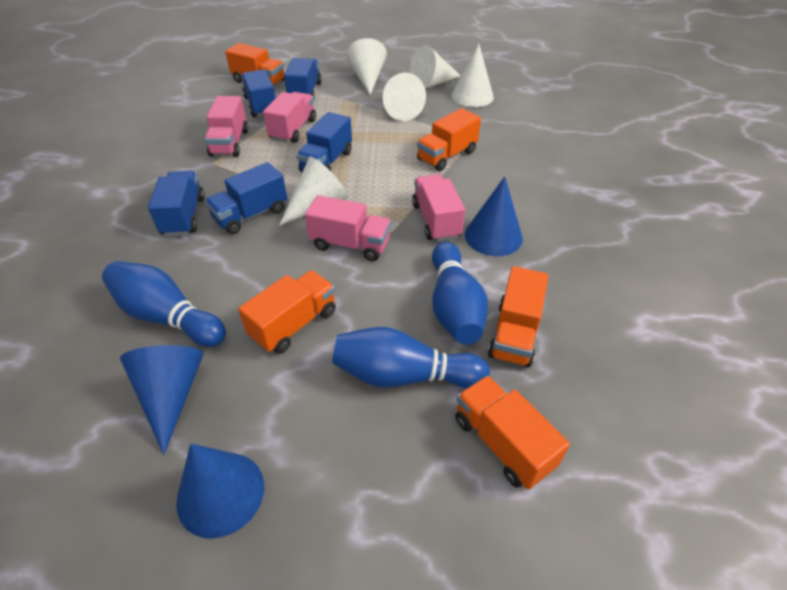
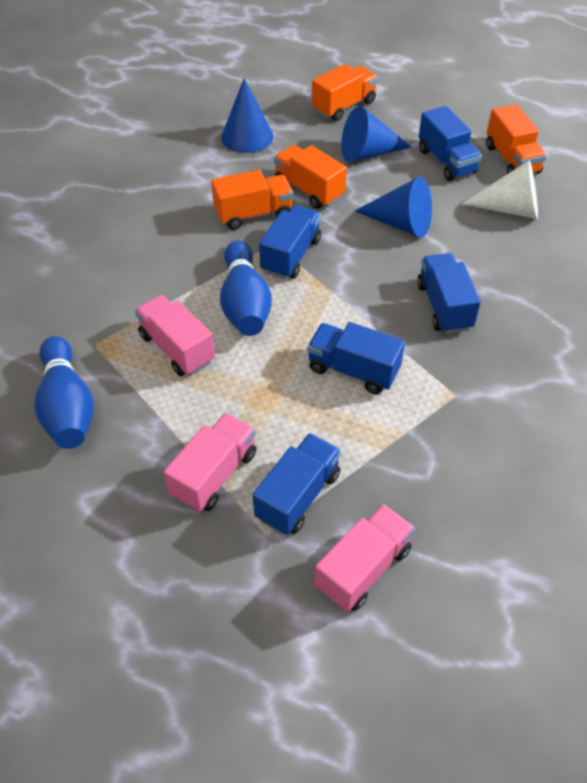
blue bowling pin: [102,261,226,347] [332,327,490,389] [432,242,488,345] = 3 -> [35,336,94,449] [220,241,272,336] = 2
orange truck: [225,43,284,86] [238,270,336,354] [417,108,481,171] [455,376,570,489] [488,266,548,367] = 5 -> [211,170,294,230] [274,145,347,209] [312,64,378,121] [486,104,547,174] = 4
pink truck: [204,96,248,157] [263,92,316,143] [305,195,391,261] [412,174,465,241] = 4 -> [135,295,215,376] [164,413,257,512] [315,504,415,612] = 3
white cone: [279,156,349,226] [346,38,387,95] [383,73,426,121] [409,45,461,89] [451,43,494,107] = 5 -> [461,160,538,219] = 1

